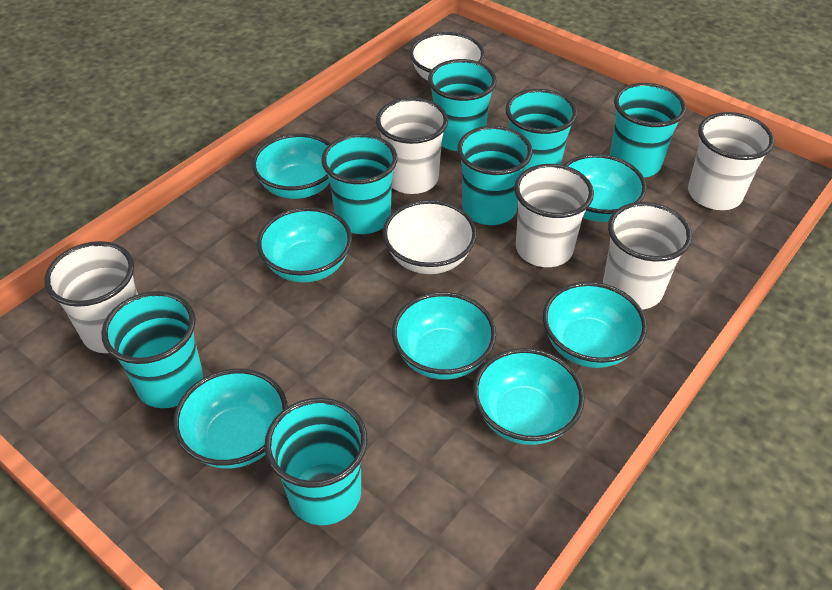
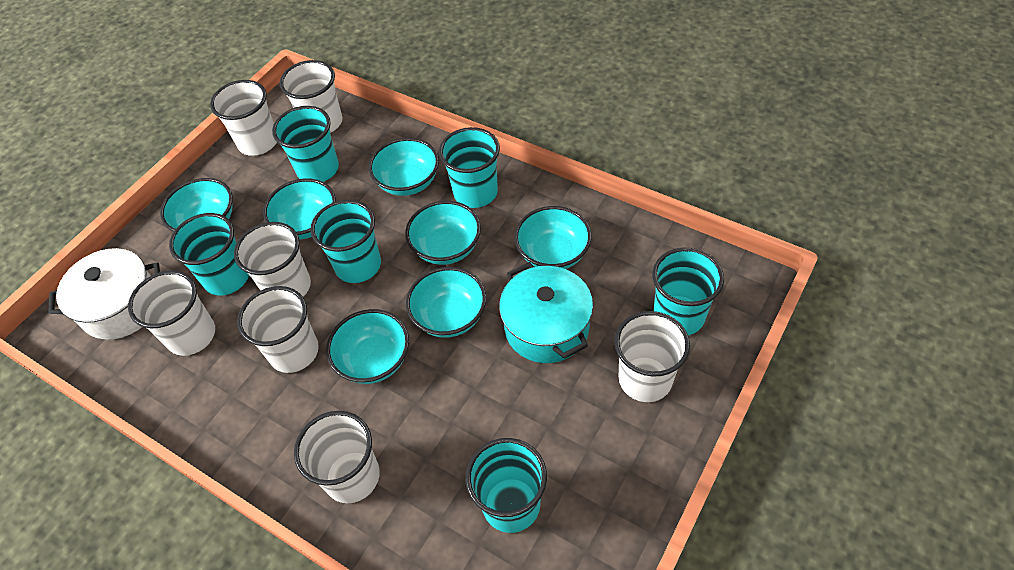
turquoise cup: [101,291,203,408] [264,398,367,525] [321,134,397,234] [428,59,497,151] [457,126,533,225] [505,89,577,170] [610,83,686,177] = 7 -> [169,213,249,295] [272,106,339,182] [310,200,381,283] [439,127,500,208] [466,438,547,533] [652,248,724,335] = 6
turquoise pot: none = 0 -> [499,262,593,363] = 1
white bowl: [383,200,477,274] [410,32,484,81] = 2 -> none = 0
white cup: [44,241,138,353] [376,97,448,194] [514,164,594,267] [603,202,692,310] [688,112,774,210] = 5 -> [128,270,215,356] [210,80,277,156] [234,222,311,297] [237,286,319,373] [280,60,342,133] [294,411,380,503] [615,311,690,402] = 7
white pot: none = 0 -> [48,248,160,340] = 1

